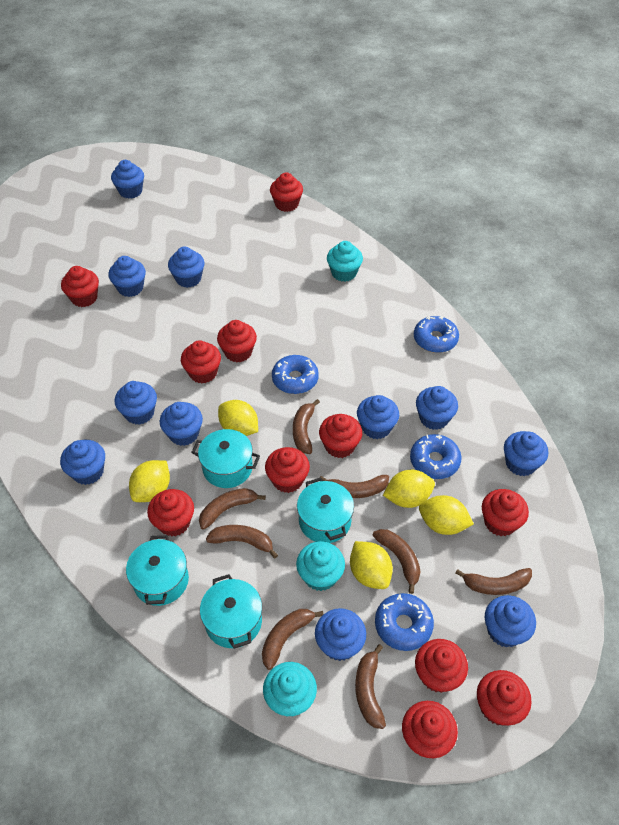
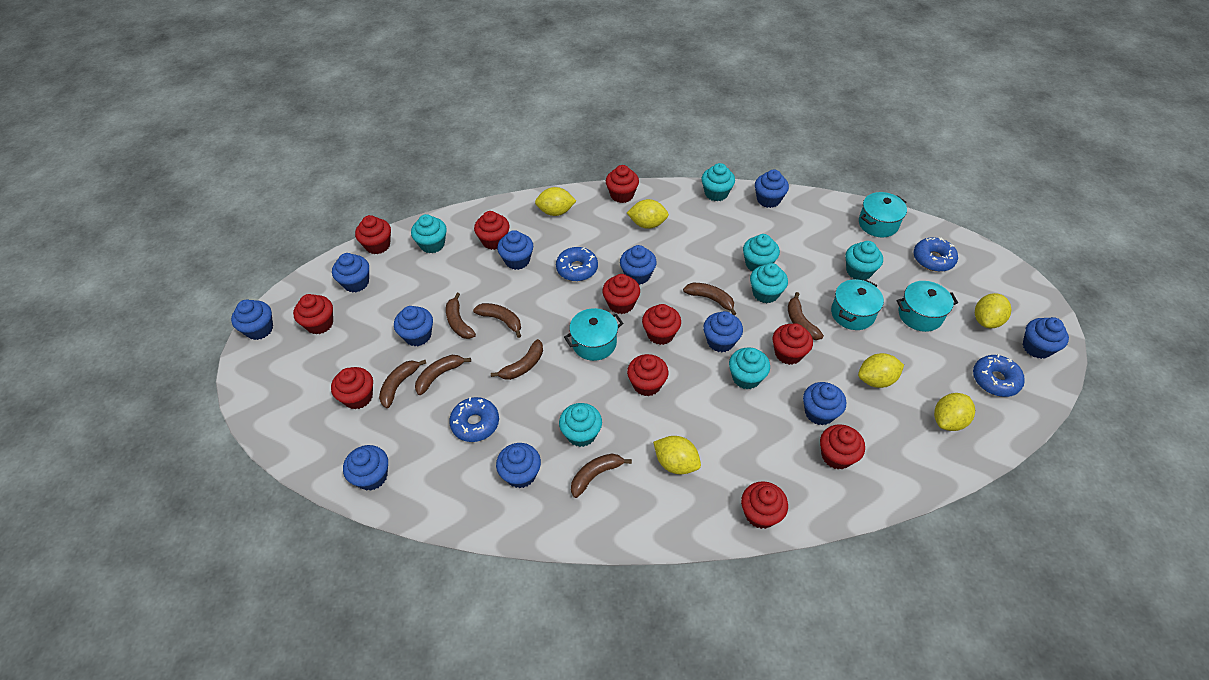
turquoise cupcake: [263,662,317,717] [296,541,345,591] [327,241,363,282] = 3 -> [411,214,447,253] [559,403,602,447] [701,163,735,201] [729,348,770,389] [743,234,780,272] [750,263,788,303] [846,241,883,281] = 7
yellow lemon: [129,460,170,502] [218,400,258,436] [350,541,393,589] [383,470,435,508] [419,495,474,535] = 5 -> [535,187,576,216] [627,199,669,229] [653,436,701,474] [858,353,904,388] [934,393,975,431] [975,293,1011,328] = 6

